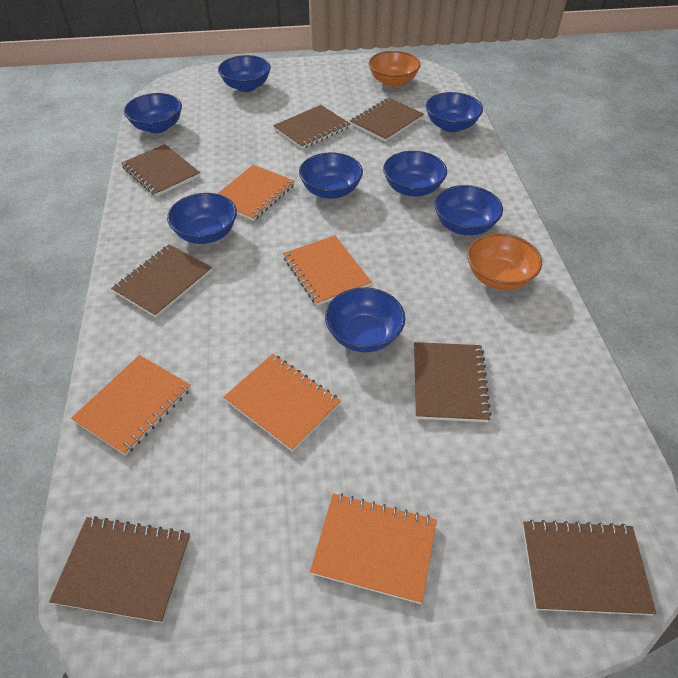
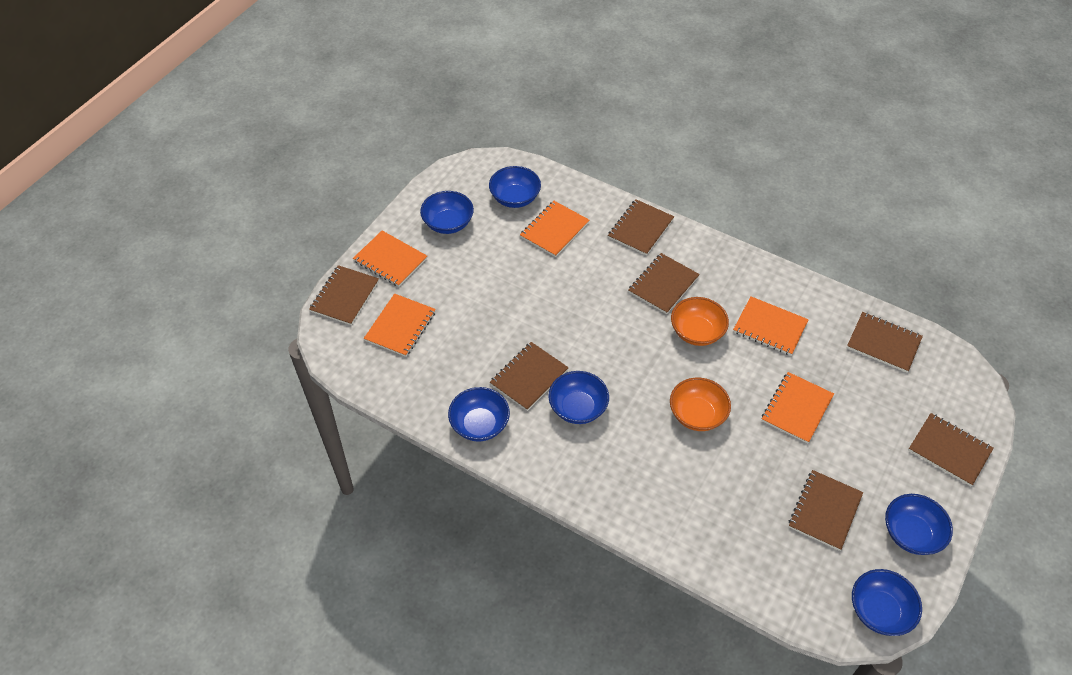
blue bowl: [124,93,182,133] [167,193,237,244] [218,55,271,92] [299,152,363,199] [325,287,405,352] [383,151,447,197] [426,92,483,132] [434,185,503,235] = 8 -> [420,191,474,234] [448,387,510,442] [489,166,541,208] [548,371,609,424] [852,569,922,636] [885,494,953,555] = 6

